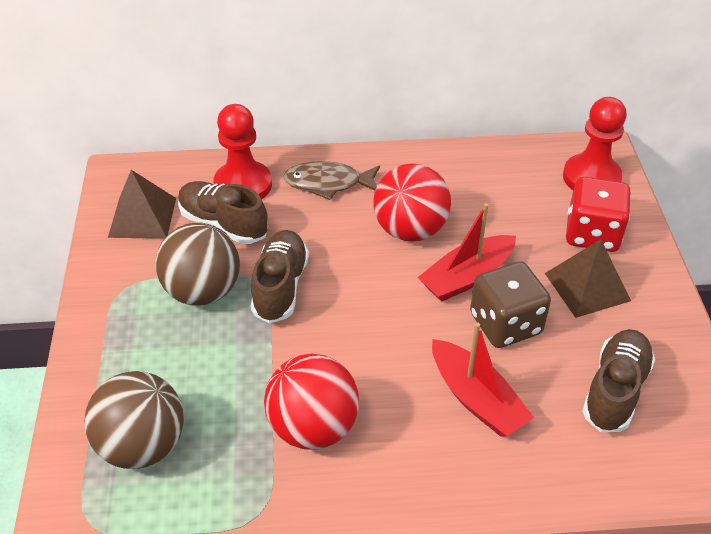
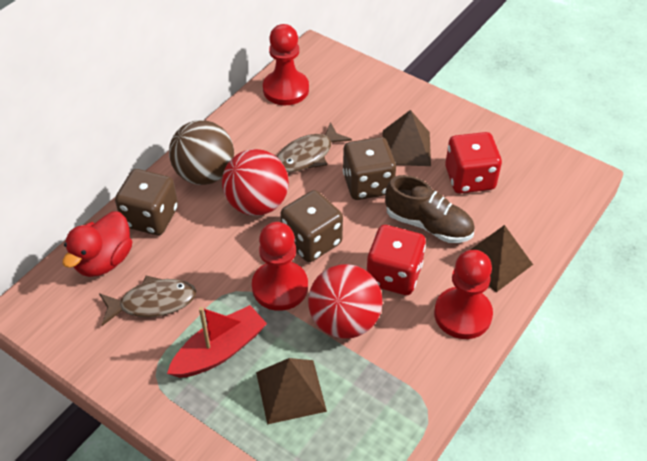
brown ball: [84,371,184,469] [156,222,240,306] = 2 -> [169,120,234,185] = 1
brown dice: [470,261,551,348] = 1 -> [115,169,178,235] [280,190,343,262] [343,137,396,200] = 3
brown fish: [283,161,380,200] = 1 -> [99,276,196,326] [277,122,352,172] = 2
brown pyramid: [108,170,176,239] [545,239,631,318] = 2 -> [256,358,327,424] [383,110,431,166] [470,225,533,292] = 3
brown shoe: [178,181,268,244] [251,230,309,324] [582,329,655,432] = 3 -> [385,175,475,243] = 1
red boat: [418,203,516,302] [432,323,534,437] = 2 -> [167,305,267,378] = 1
red dice: [566,177,631,252] = 1 -> [367,225,426,295] [445,132,502,194] = 2
red duck: none = 0 -> [63,212,132,277] = 1
red pawn: [213,104,272,199] [563,97,627,190] = 2 -> [252,222,308,311] [263,24,309,105] [434,250,493,339] = 3

